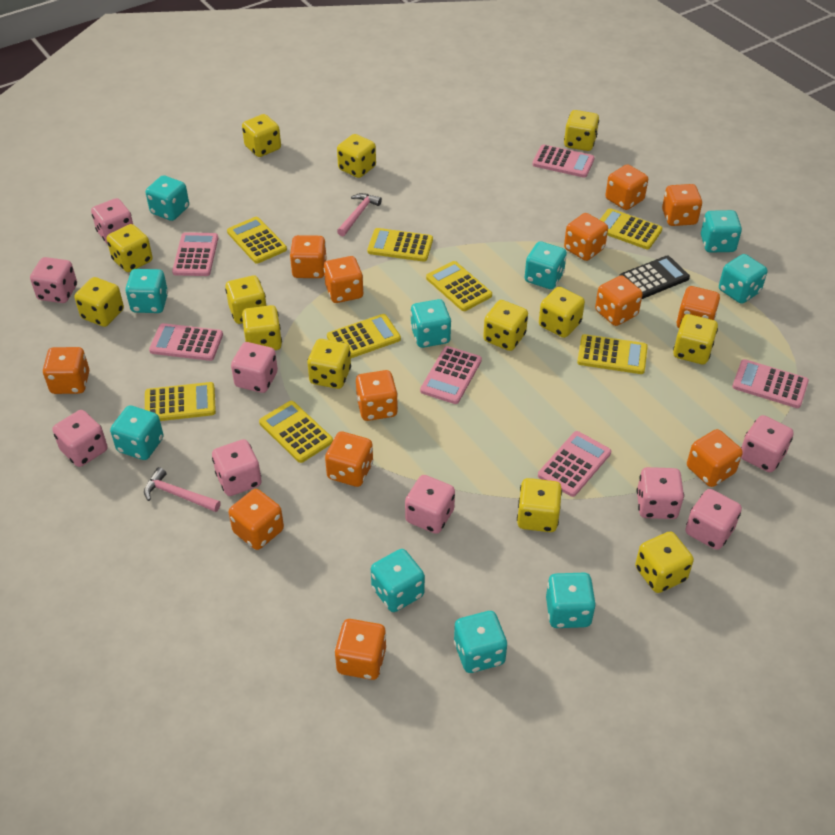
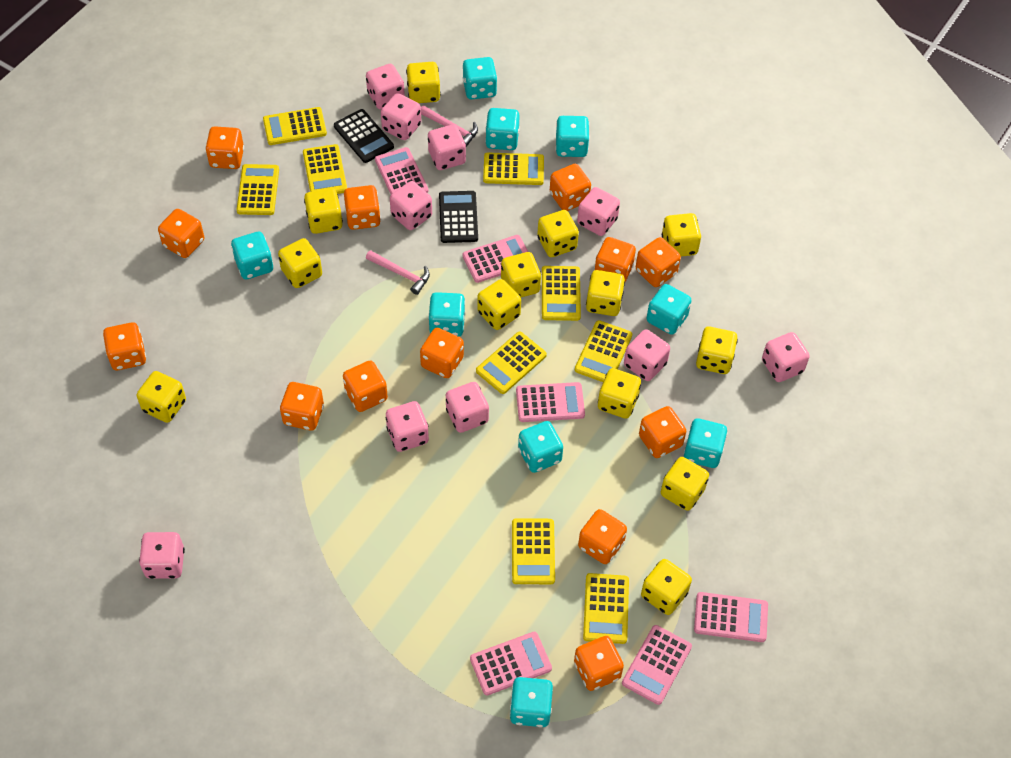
black calculator: [619,255,690,299] = 1 -> [334,109,394,163] [439,191,478,243] = 2
pink dice: [30,257,77,303] [52,410,108,467] [91,198,133,244] [212,439,262,496] [231,342,278,393] [405,475,455,534] [637,467,684,519] [685,489,742,550] [741,415,794,472] = 9 -> [139,532,185,579] [366,64,405,109] [381,93,421,140] [386,401,429,452] [390,181,432,230] [428,124,466,170] [446,382,489,433] [577,187,620,236] [624,329,670,381] [762,332,810,382] = 10
turquoise dice: [110,405,164,460] [125,269,168,313] [146,175,189,221] [371,549,425,612] [410,299,451,348] [454,611,507,673] [525,241,567,289] [546,573,596,628] [701,210,742,253] [719,254,767,304] = 10 -> [231,232,273,279] [428,292,465,337] [463,57,497,99] [485,108,520,150] [510,677,553,727] [518,421,563,473] [556,116,590,157] [646,284,692,335] [684,418,727,468] = 9
yellow calculator: [145,382,216,421] [227,217,287,264] [259,401,333,463] [327,314,401,358] [367,228,433,262] [426,261,492,311] [577,334,648,374] [600,208,662,249] = 8 -> [237,164,279,215] [263,107,327,145] [303,144,347,194] [476,331,547,394] [483,153,544,185] [512,518,555,584] [542,266,581,321] [575,320,632,382] [583,573,629,644] = 9

